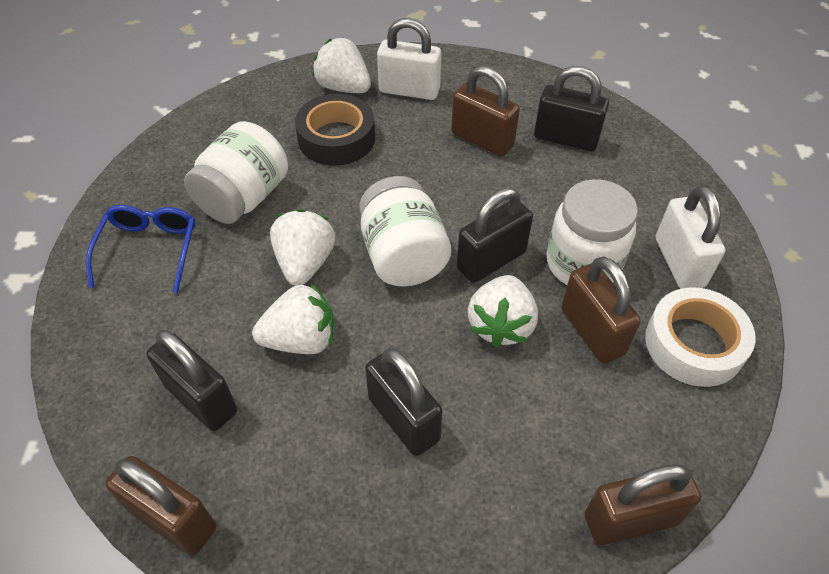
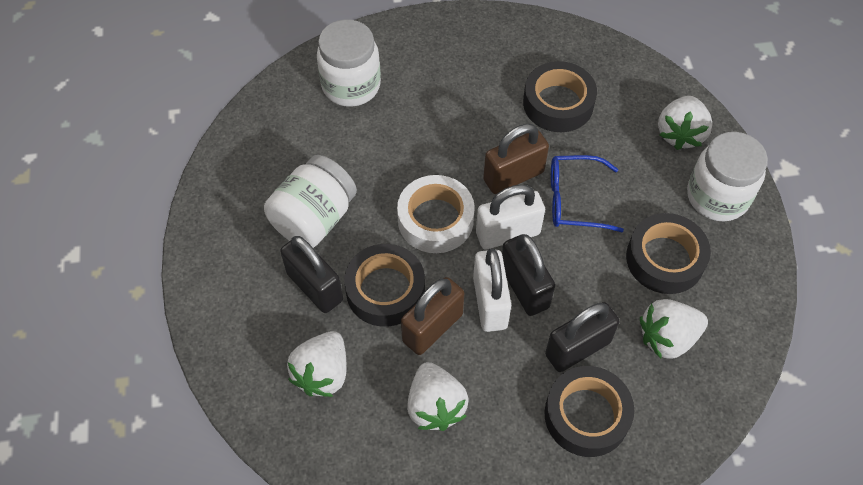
black padlock: [146,330,237,431] [365,348,442,456] [457,188,533,283] [534,66,609,152] = 4 -> [280,236,343,313] [502,234,555,316] [545,302,619,372] = 3
black tape: [295,94,375,166] = 1 -> [344,244,425,327] [523,61,597,132] [544,366,634,457] [626,213,711,294] = 4
brown padlock: [105,456,216,555] [451,66,520,157] [561,256,641,364] [585,464,701,545] = 4 -> [401,277,464,355] [483,124,549,194] = 2

